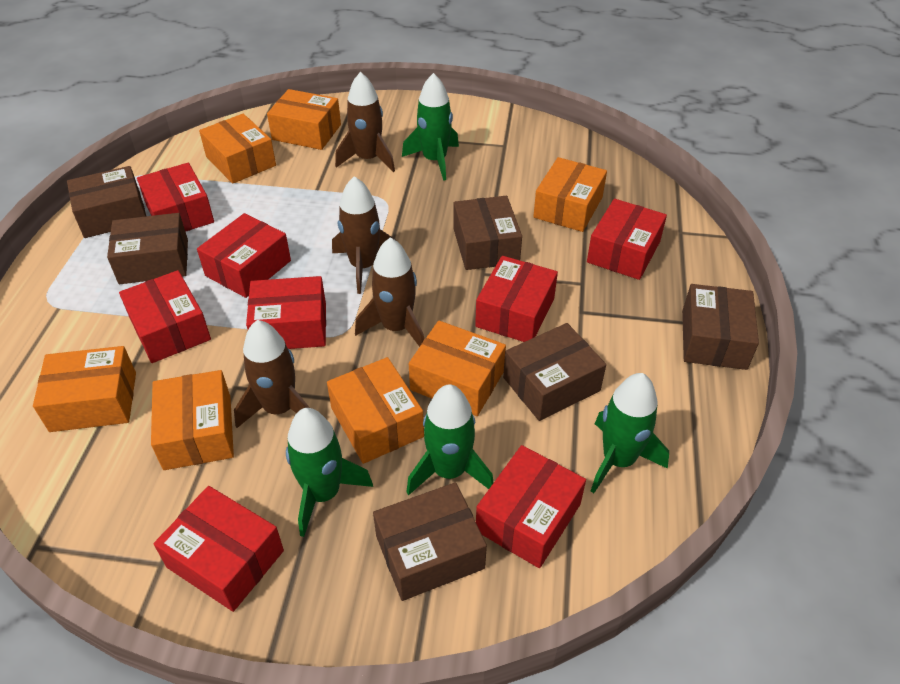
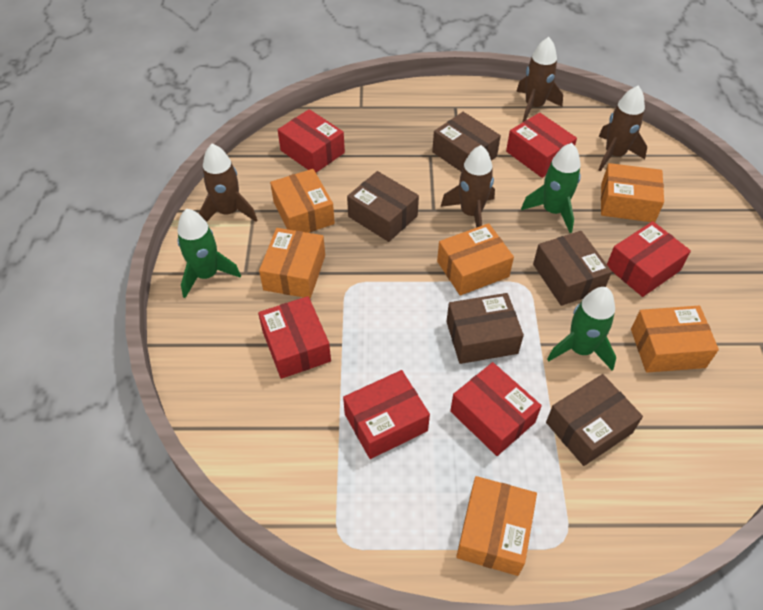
brown box: [67,166,146,238] [107,213,188,284] [373,482,487,601] [454,196,522,270] [503,323,606,421] [682,284,759,370] = 6 -> [347,171,419,242] [432,112,501,172] [446,293,524,364] [533,231,612,306] [546,374,643,466] = 5
green rocket: [286,408,373,537] [402,73,459,181] [406,384,494,496] [591,373,669,493] = 4 -> [177,209,241,298] [521,143,581,233] [547,287,616,371] = 3
orange box: [33,346,136,432] [151,370,234,470] [199,114,276,184] [267,89,341,150] [327,357,424,464] [409,321,506,416] [533,157,607,232] = 7 -> [259,228,325,298] [270,169,335,233] [437,223,514,296] [456,476,537,576] [601,163,664,222] [631,306,719,373] = 6
red box: [119,270,211,363] [137,163,214,232] [154,486,284,612] [197,213,291,298] [246,276,326,349] [475,256,558,342] [476,445,586,568] [587,199,667,280] = 8 -> [258,296,331,379] [278,109,345,173] [343,370,430,459] [450,362,542,456] [506,113,577,178] [607,221,691,297] = 6

